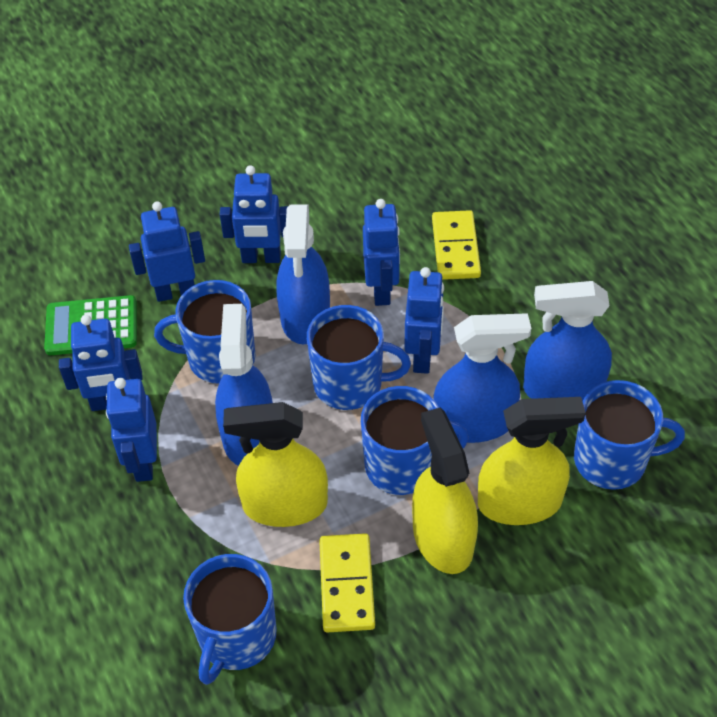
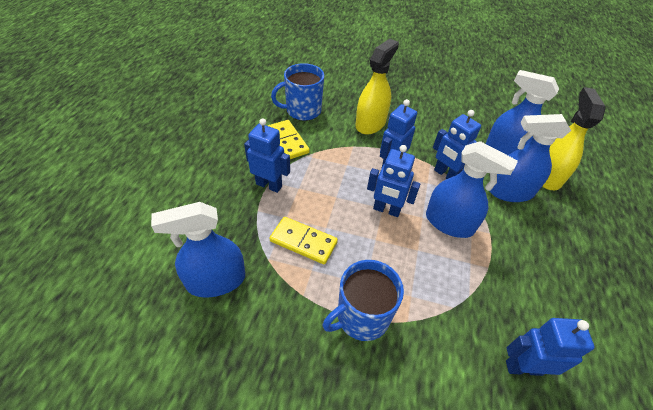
blue mug: [154,280,256,383] [183,554,277,685] [307,305,411,410] [361,386,469,495] [574,380,685,490] = 5 -> [271,63,324,121] [323,260,404,341] = 2
blue robot: [59,315,143,411] [106,378,157,482] [129,202,205,302] [220,165,288,263] [363,199,400,306] [404,267,444,374] = 6 -> [244,118,290,193] [367,145,420,217] [380,99,417,169] [433,110,481,179] [506,318,595,376] = 5
green calculator: [44,295,137,355] = 1 -> none = 0
yellow spray bottle: [223,402,328,527] [412,408,478,574] [478,397,585,525] = 3 -> [355,39,399,135] [542,87,606,190] = 2

